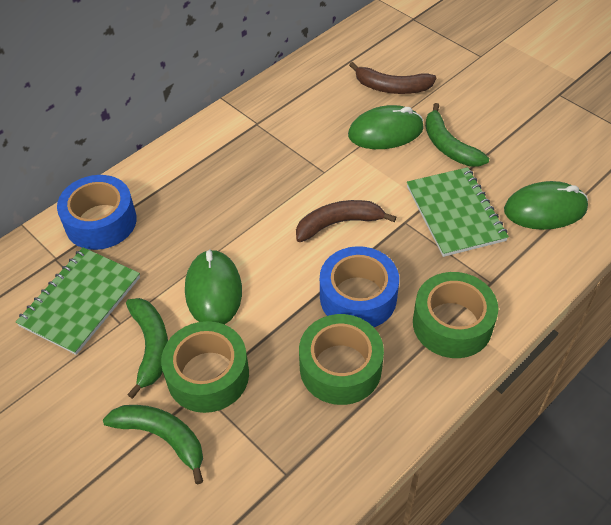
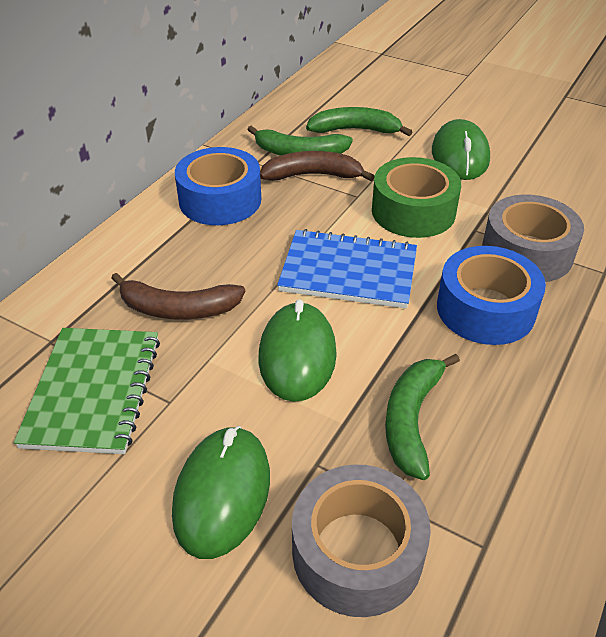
blue notebook: none = 0 -> [277,229,417,309] = 1
green notebook: [16,247,140,355] [407,167,509,257] = 2 -> [14,328,160,454] = 1
green tape: [161,321,249,413] [299,314,384,405] [413,272,498,358] = 3 -> [372,157,461,238] = 1
grey tape: none = 0 -> [292,465,431,617] [482,195,584,282] = 2

